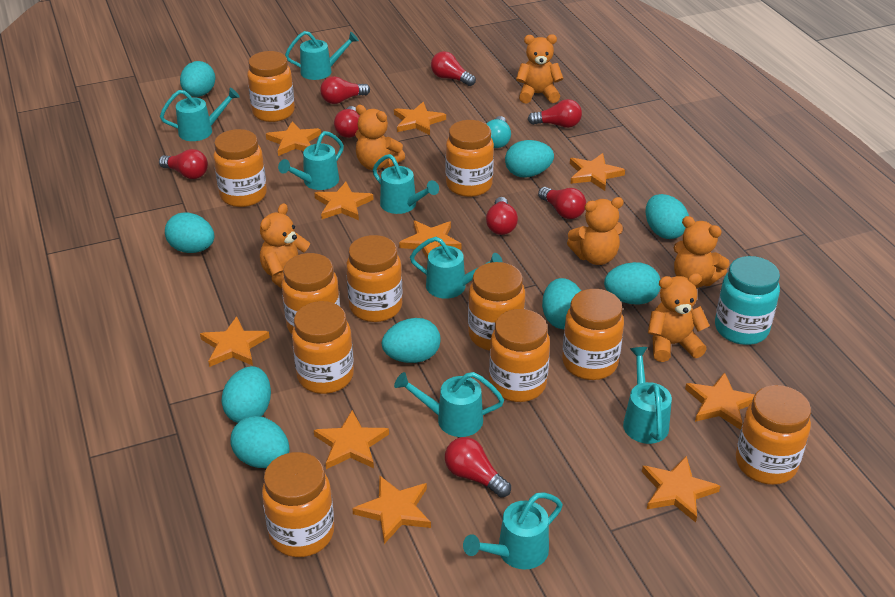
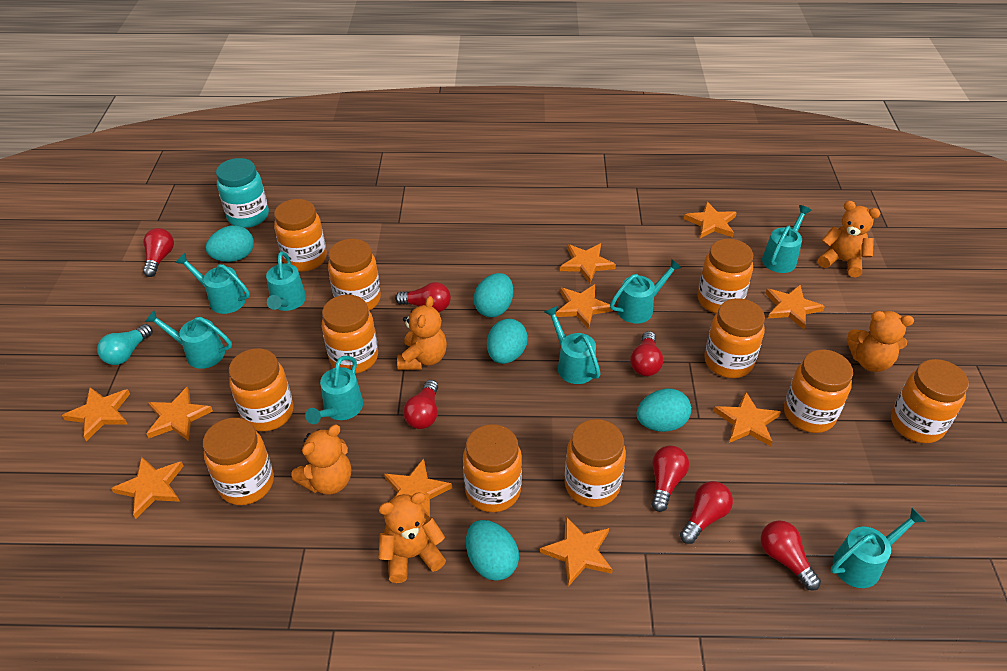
orange teddy bear: [260,203,310,289] [355,105,405,170] [516,34,563,103] [567,197,624,265] [648,273,710,362] [673,216,730,288] = 6 -> [292,425,351,495] [378,492,446,583] [397,296,447,370] [818,201,880,277] [847,311,914,372] = 5
red light bulb: [159,149,208,179] [320,76,370,104] [334,106,360,138] [431,51,476,86] [445,437,511,498] [486,197,518,235] [528,99,582,128] [538,187,586,219] = 8 -> [143,228,174,277] [395,282,451,312] [403,380,438,429] [630,331,663,376] [651,445,689,512] [680,481,733,544] [761,520,821,590] = 7
turquoise egg: [165,212,215,253] [180,61,216,97] [221,366,271,423] [231,416,289,468] [382,318,441,363] [505,140,554,178] [542,278,581,329] [604,262,661,304] [646,194,689,239] = 9 -> [205,225,254,262] [466,520,519,581] [474,273,513,317] [487,319,528,364] [636,388,691,432] = 5

